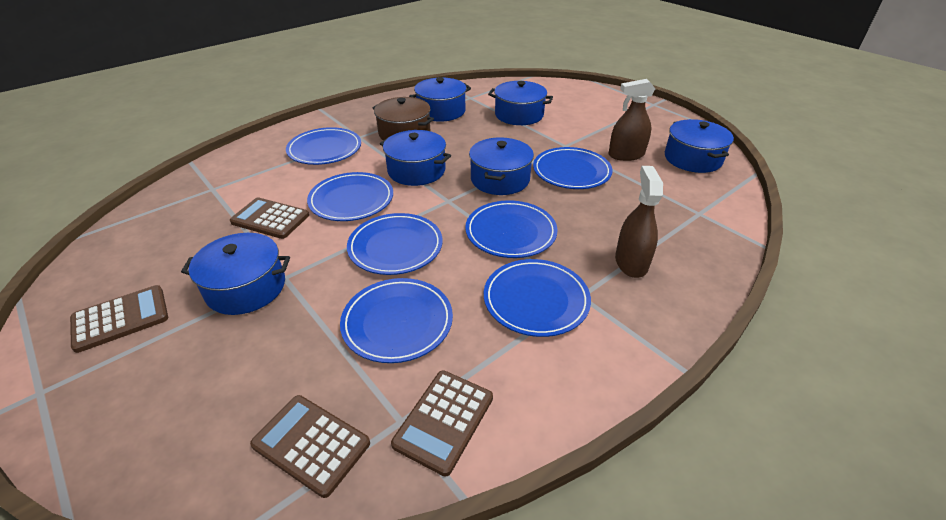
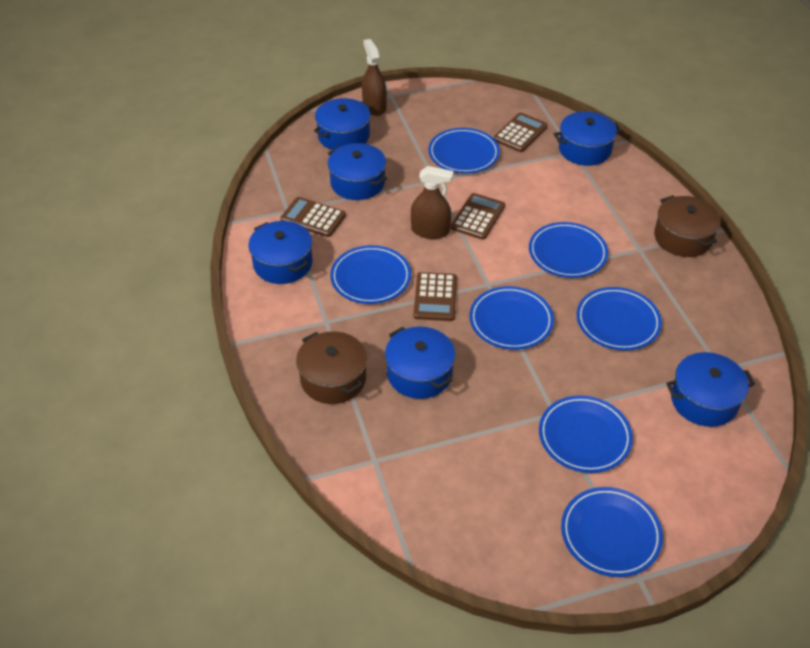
brown pot: [372,97,434,140] = 1 -> [296,331,367,404] [654,195,721,257] = 2

